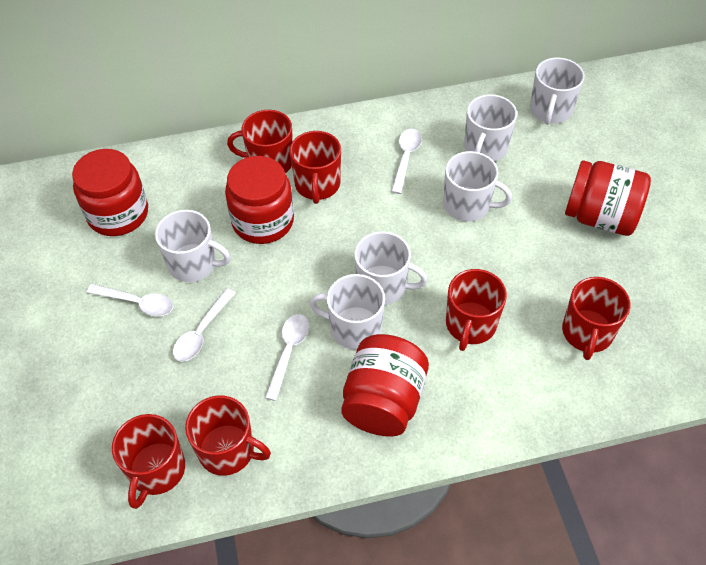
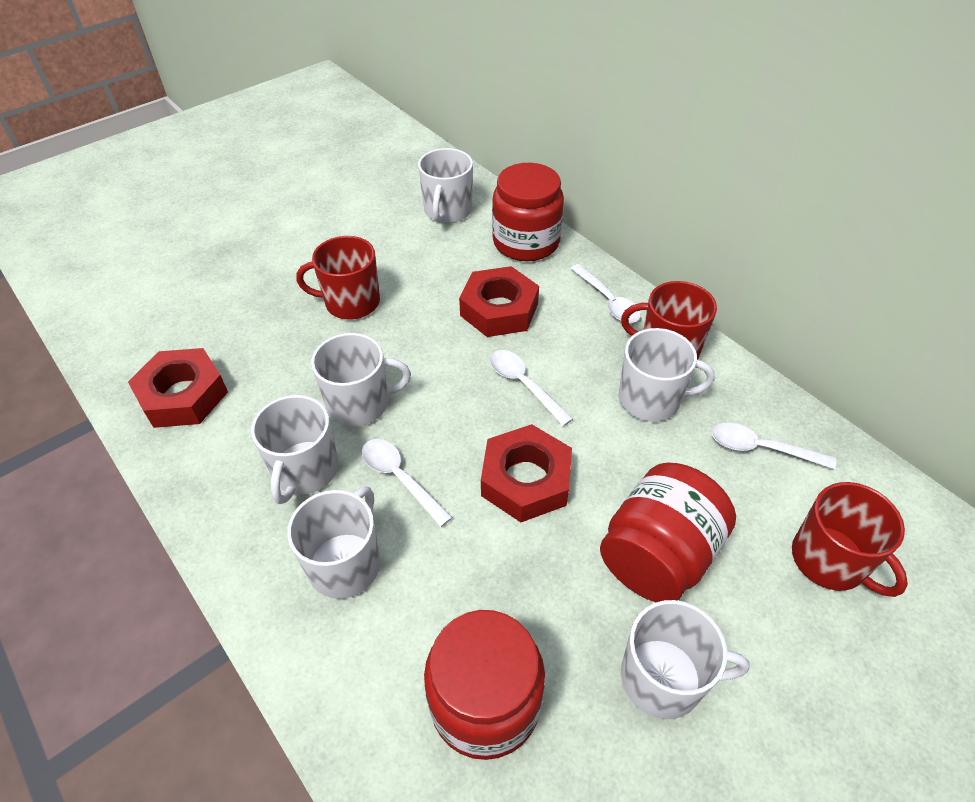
red jar: [72,149,148,236] [225,156,294,244] [341,334,429,437] [565,160,651,236] = 4 -> [424,610,545,760] [492,163,564,261] [600,463,736,602] = 3
red mug: [112,414,185,509] [185,396,271,476] [227,110,293,173] [290,131,341,204] [446,269,507,351] [562,277,631,360] = 6 -> [296,236,380,320] [621,281,717,360] [792,482,908,597] = 3
red nut: none = 0 -> [128,348,228,428] [459,266,539,337] [481,424,572,522] = 3

